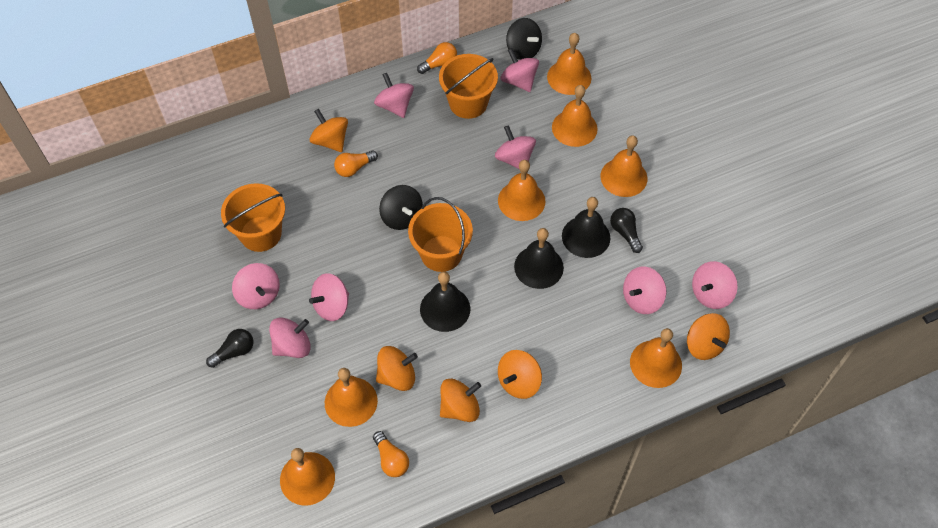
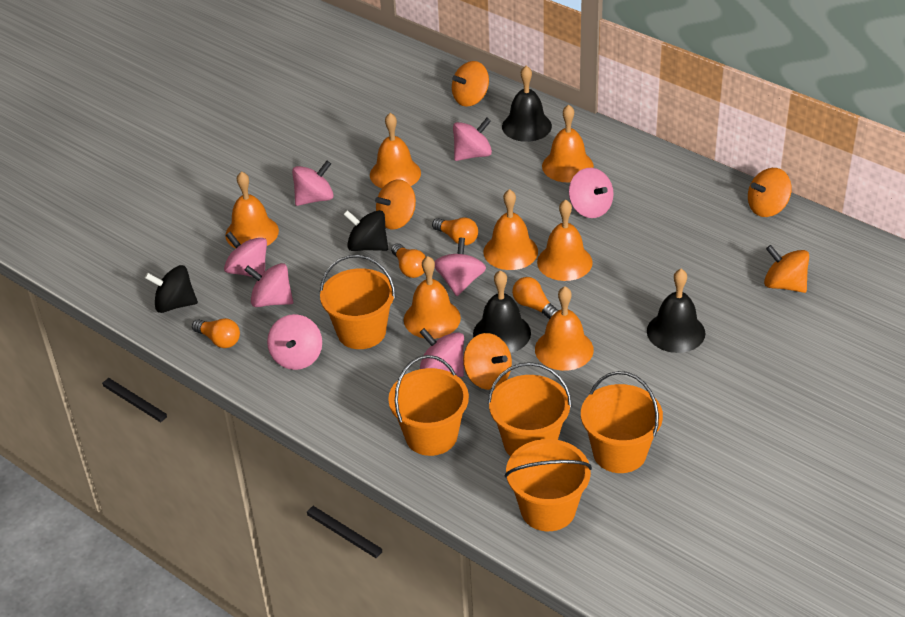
black light bulb: [206,329,254,368] [610,208,643,253] = 2 -> none = 0
orange bucket: [221,183,285,252] [408,197,473,272] [439,54,498,119] = 3 -> [320,255,396,349] [388,355,469,456] [488,362,572,456] [505,439,592,531] [581,371,663,473] = 5
orange light bulb: [334,150,378,177] [373,431,409,477] [417,42,457,74] = 3 -> [192,318,240,348] [391,243,426,278] [432,217,478,245] [512,277,558,319] = 4

